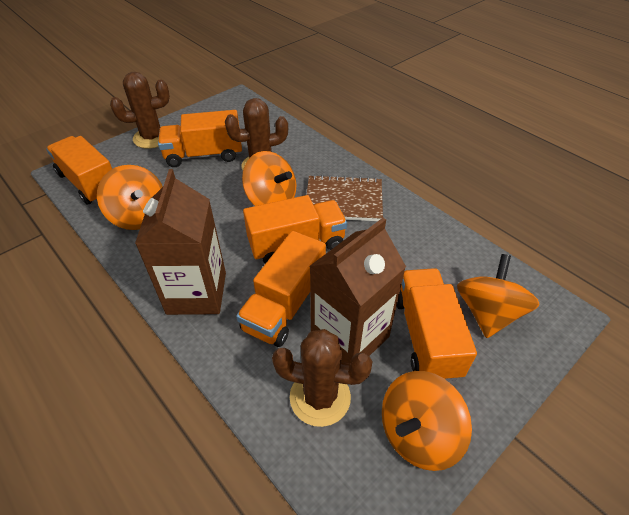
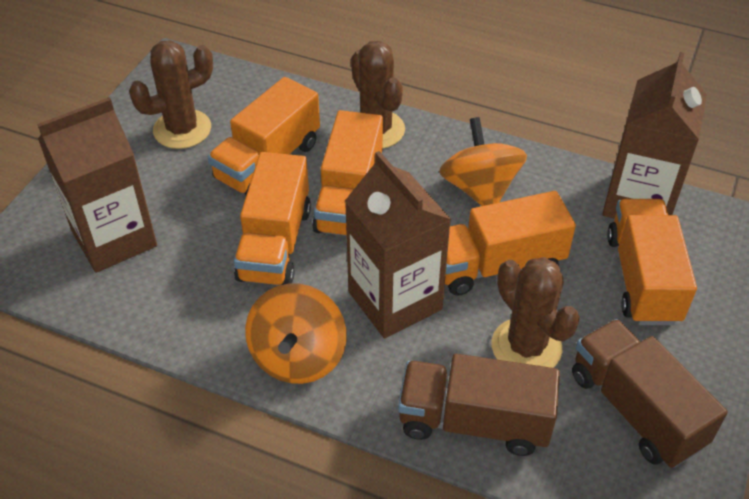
brown carton: [135,169,226,315] [309,218,406,363] = 2 -> [37,97,157,273] [345,151,451,338] [602,52,707,219] = 3
brown notebook: [307,175,383,221] = 1 -> none = 0
brown truck: none = 0 -> [398,354,560,456] [572,319,728,468] = 2
orange spinning top: [97,165,163,230] [242,151,296,206] [382,371,472,471] [457,254,540,338] = 4 -> [245,283,347,384] [439,117,527,206] = 2

